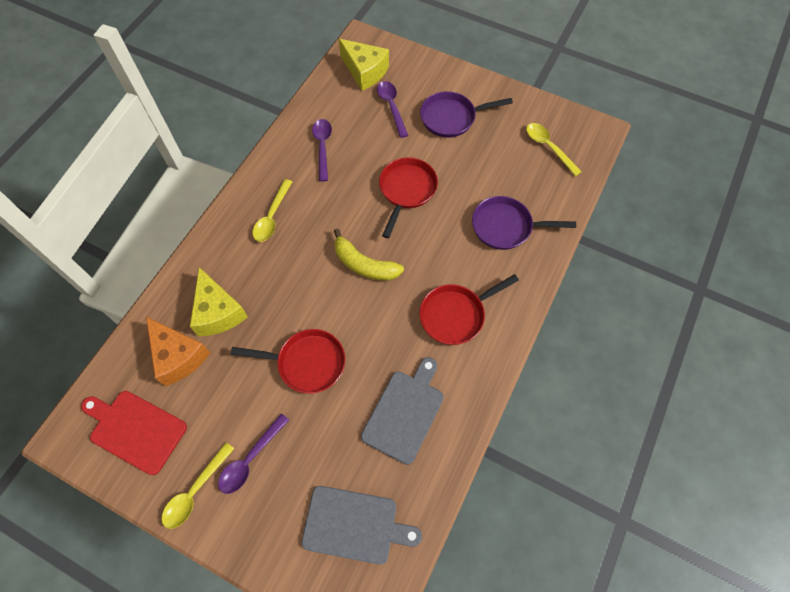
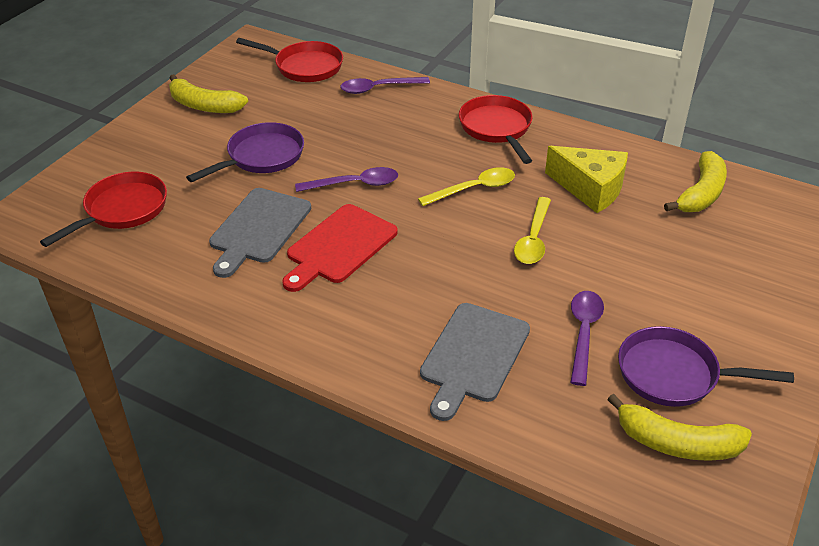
orange cheese: [146,317,210,386] = 1 -> none = 0
yellow banana: [334,229,404,281] = 1 -> [169,74,248,113] [607,394,752,461] [664,151,727,212] = 3
yellow cheese: [190,267,248,336] [339,39,389,91] = 2 -> [545,146,628,213] = 1
yellow spoon: [162,442,234,529] [252,179,292,242] [526,123,582,176] = 3 -> [418,167,515,206] [514,197,551,264] = 2

